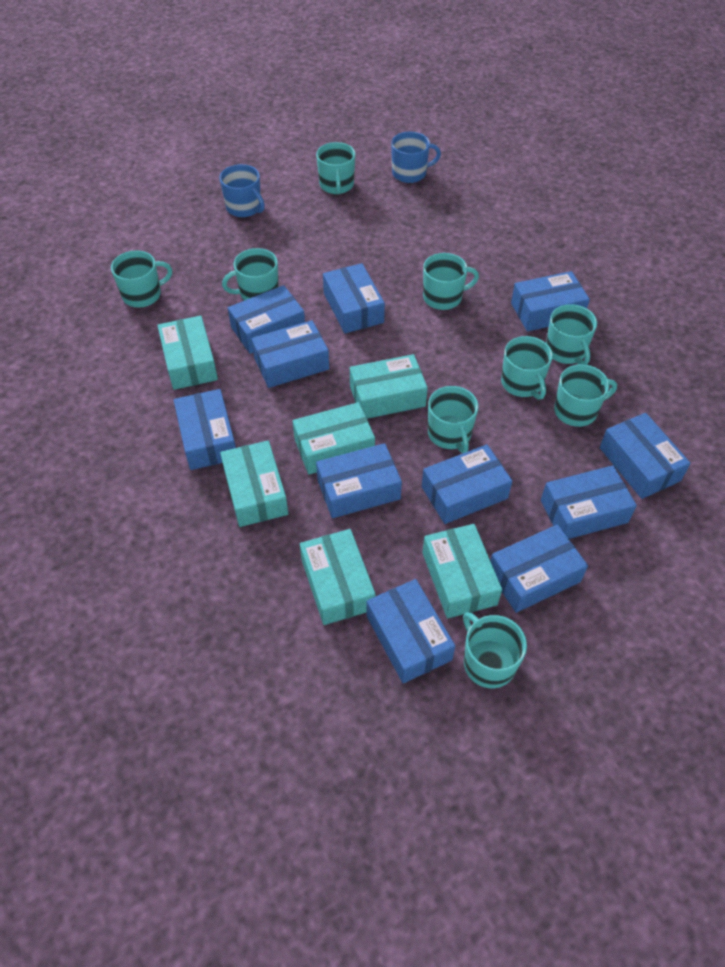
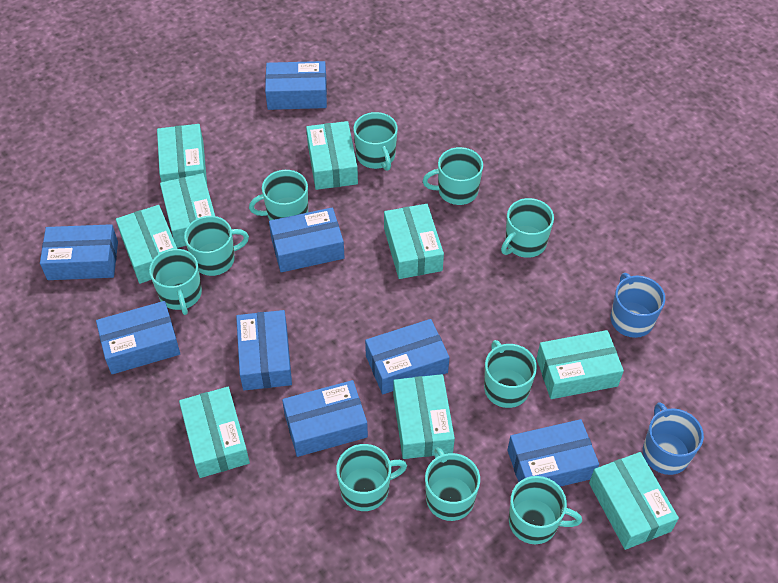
blue box: [174,389,236,470] [228,285,305,354] [251,320,329,388] [316,443,402,518] [323,263,385,333] [366,579,455,683] [422,444,512,524] [490,525,588,613] [511,271,590,332] [541,465,637,539] [600,413,691,499] = 11 -> [40,224,118,280] [96,301,180,374] [236,310,292,390] [265,61,327,110] [269,208,345,272] [282,380,368,457] [365,319,450,394] [507,419,599,487] = 8
turquoise box: [157,316,218,390] [220,441,288,527] [293,402,375,475] [300,529,376,625] [350,354,428,419] [422,524,502,618] = 6 -> [116,205,177,284] [157,124,207,184] [160,173,215,248] [179,387,250,478] [306,121,358,190] [384,204,444,279] [393,374,455,459] [537,330,624,399] [589,452,679,550] = 9
turquoise mug: [111,250,172,308] [222,248,279,301] [316,142,355,194] [423,253,479,310] [428,386,478,453] [463,612,527,688] [501,336,553,400] [546,304,597,365] [554,364,617,427] = 9 -> [149,249,202,315] [184,216,249,276] [249,170,308,220] [336,444,407,511] [353,112,398,171] [422,147,483,205] [425,447,480,521] [484,340,537,408] [501,198,554,258] [509,476,582,544] = 10

